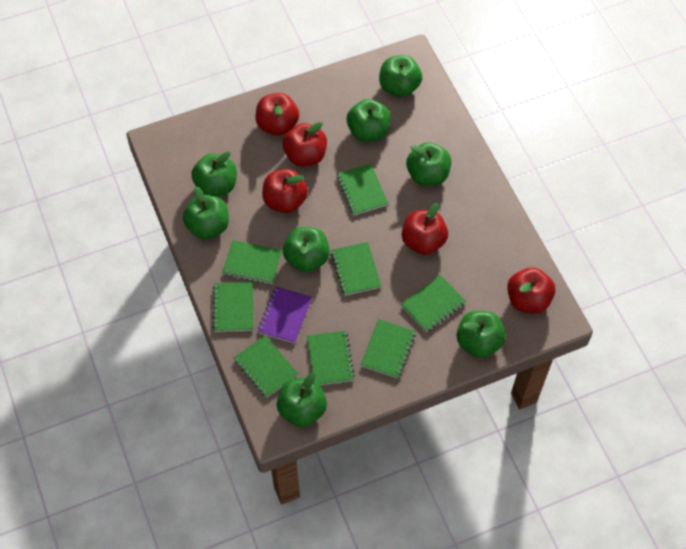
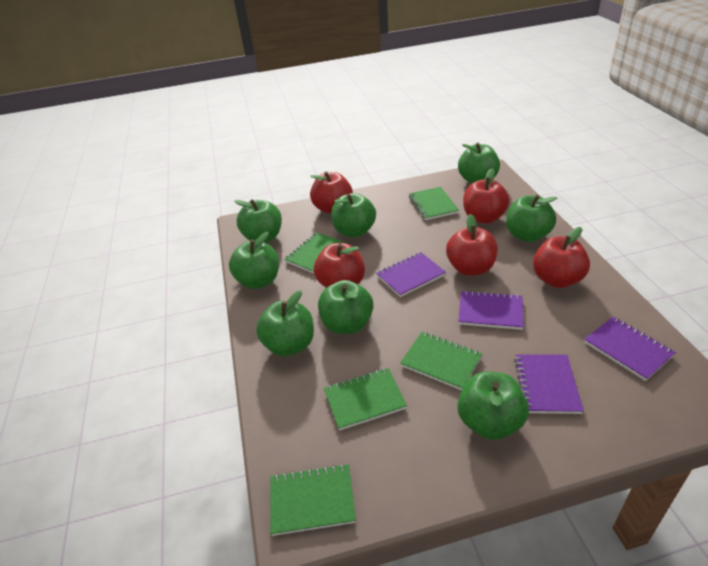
green notebook: [212,282,253,332] [222,240,282,284] [234,335,298,398] [307,331,355,385] [331,242,381,296] [337,164,388,215] [361,319,416,378] [401,275,466,332] = 8 -> [270,464,356,536] [284,232,345,274] [324,368,407,431] [400,332,482,390] [409,187,459,220] = 5
purple notebook: [258,286,312,344] = 1 -> [377,252,446,297] [458,290,524,330] [515,354,584,414] [584,316,676,381] = 4

